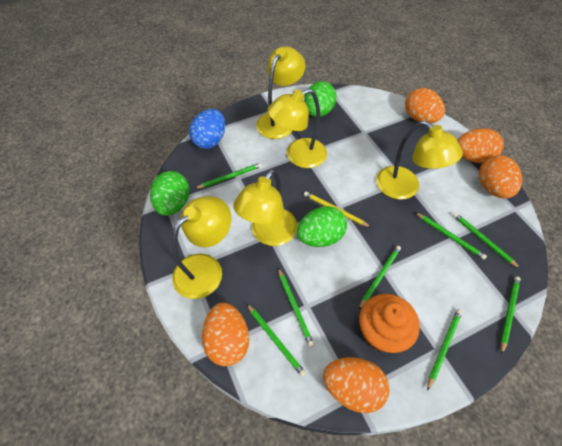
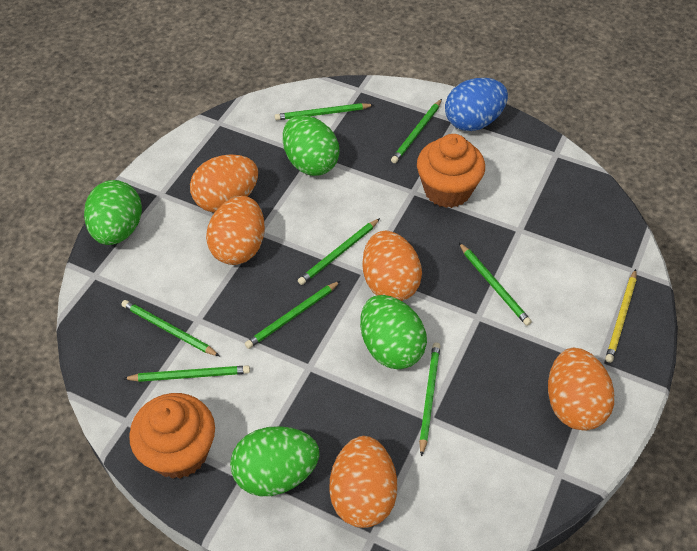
green egg: [150,171,189,216] [297,206,347,247] [304,81,336,117] = 3 -> [84,180,142,245] [230,426,319,496] [283,115,340,176] [360,295,427,369] = 4
orange cupcake: [359,294,420,353] = 1 -> [129,393,215,479] [417,134,485,208] = 2
yellow lamp: [172,196,231,299] [233,169,297,246] [256,46,306,139] [267,89,327,168] [376,121,463,200] = 5 -> none = 0

